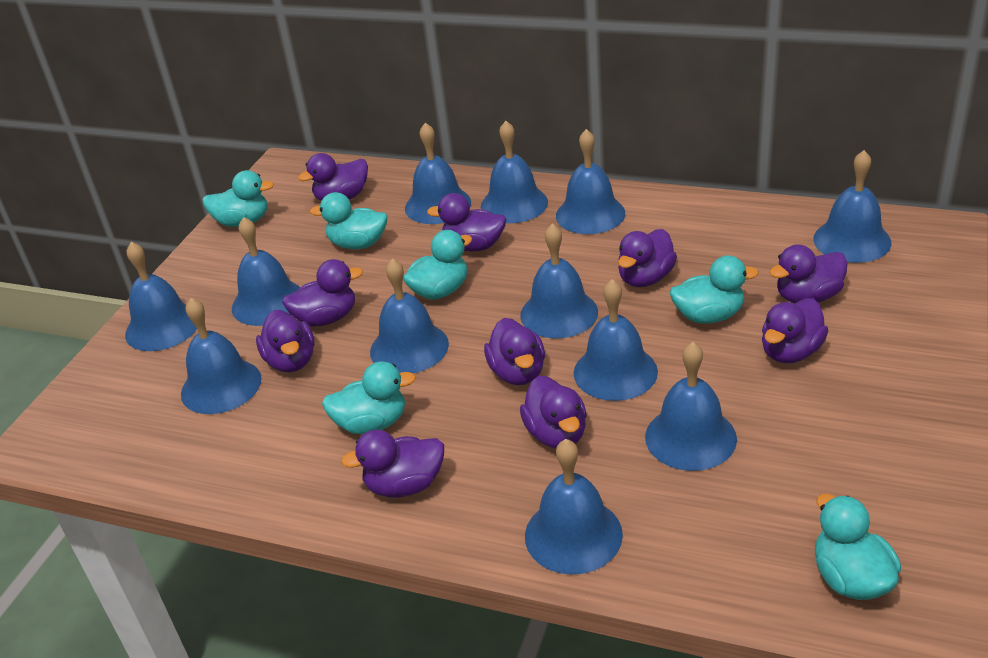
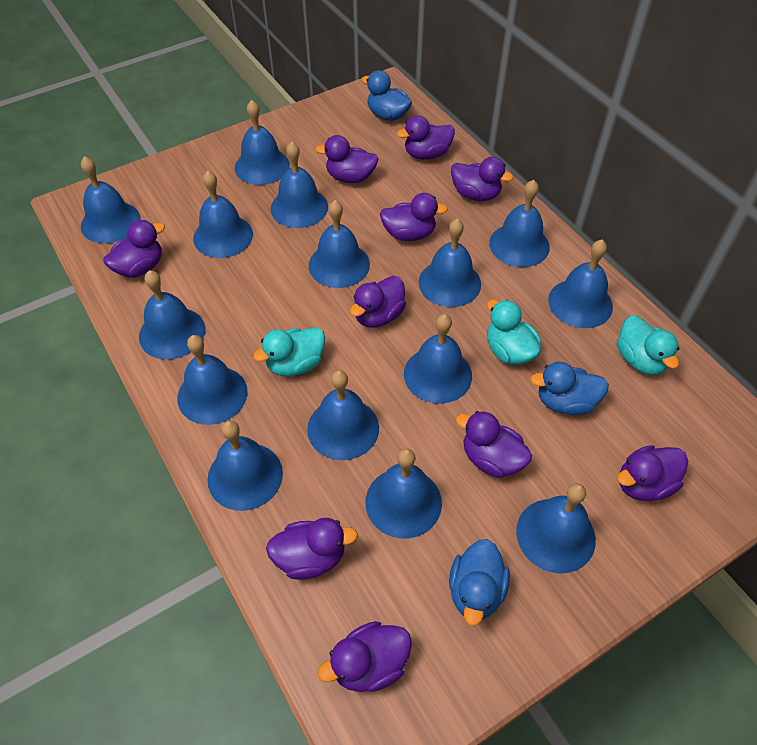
blue bell: [125,242,197,351] [181,298,261,414] [232,217,301,326] [370,258,449,373] [405,123,471,224] [481,121,548,223] [520,223,598,338] [525,439,623,575] [556,129,625,234] [574,279,658,401] [645,342,737,471] [813,150,891,263] = 12 -> [81,156,141,243] [139,270,205,360] [177,335,248,425] [193,171,253,258] [208,421,283,511] [235,100,290,185] [271,142,328,228] [307,370,379,460] [309,200,370,288] [365,448,442,538] [404,314,472,404] [419,219,481,307] [489,180,550,267] [516,483,596,573] [548,240,613,328] = 15
blue duck: none = 0 -> [361,70,412,121] [449,539,510,626] [530,362,609,415] = 3
turquoise duck: [202,170,274,227] [310,192,387,249] [322,361,416,434] [403,230,472,300] [670,255,759,324] [815,493,901,600] = 6 -> [253,327,325,376] [487,299,541,365] [617,315,679,375] = 3

